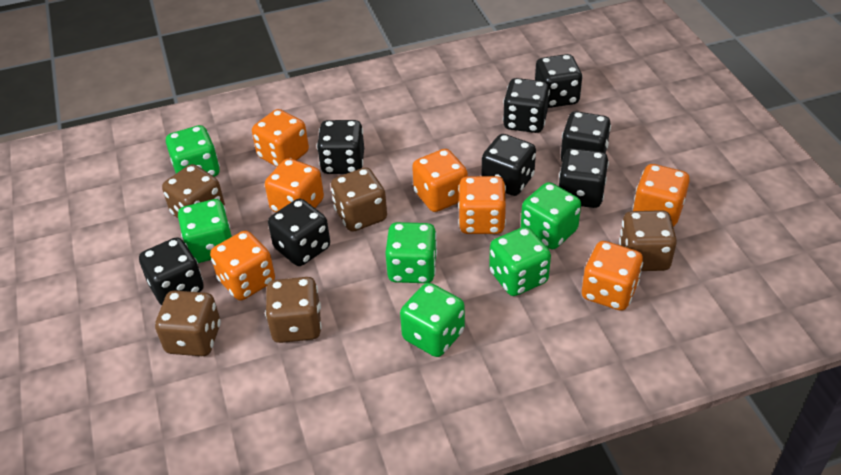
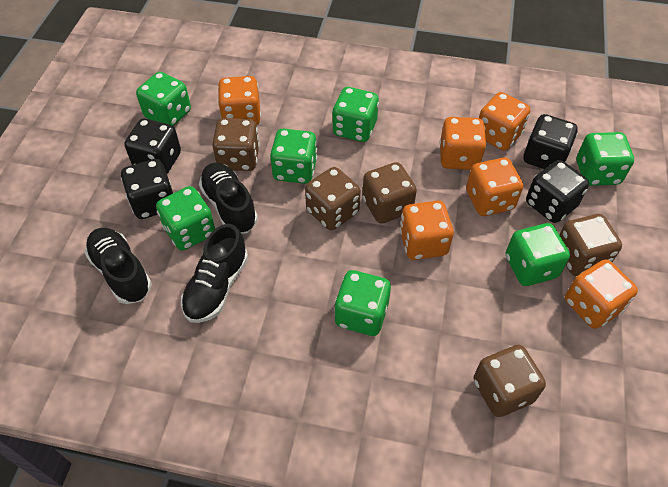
black dice: [139,237,204,305] [268,199,330,266] [317,120,364,174] [482,134,536,196] [503,78,550,133] [535,54,583,108] [559,148,609,208] [561,111,611,161] = 8 -> [121,159,173,219] [124,118,181,173] [524,114,578,169] [526,160,589,223] = 4
black shoe: none = 0 -> [85,228,152,304] [181,224,248,323] [199,163,258,234] = 3
green dice: [166,125,220,177] [178,199,232,263] [385,222,437,283] [400,283,465,357] [489,227,551,296] [521,182,581,249] = 6 -> [136,72,191,126] [156,186,215,251] [270,129,317,184] [332,87,379,142] [334,270,391,336] [506,223,570,286] [577,132,634,186] = 7
orange dice: [210,231,275,301] [252,109,309,167] [265,158,324,212] [412,149,468,212] [458,176,506,234] [582,241,643,311] [633,164,690,227] = 7 -> [218,76,261,125] [399,201,454,260] [439,117,487,170] [466,158,523,216] [479,92,530,151] [565,259,638,329] = 6

